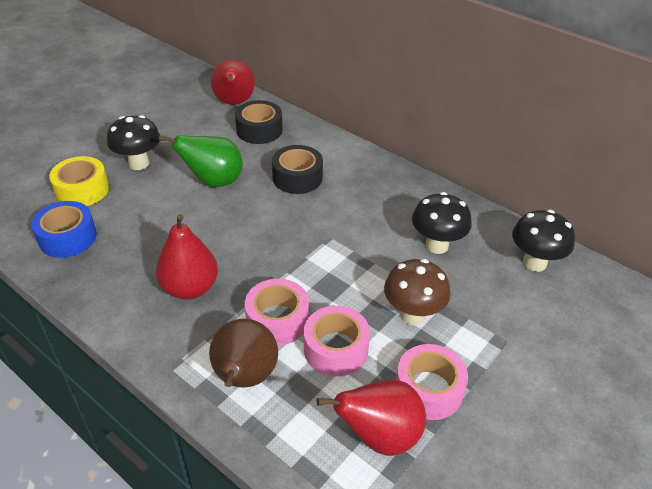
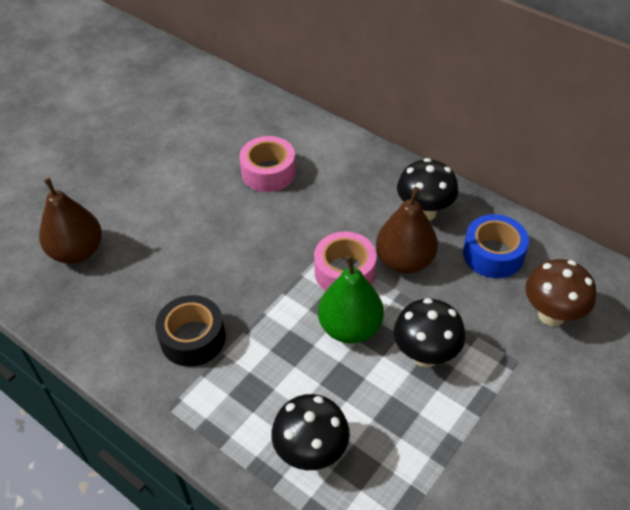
black tape: [235,100,283,144] [272,145,323,194] = 2 -> [155,295,225,367] = 1
brown pear: [209,319,278,388] = 1 -> [39,178,102,264] [376,187,438,274] = 2
pink tape: [245,279,309,345] [304,306,370,376] [396,344,468,420] = 3 -> [239,136,296,192] [314,231,377,291] = 2
red pear: [156,214,218,300] [211,60,255,105] [317,379,426,456] = 3 -> none = 0
yellow tape: [49,156,109,206] = 1 -> none = 0

